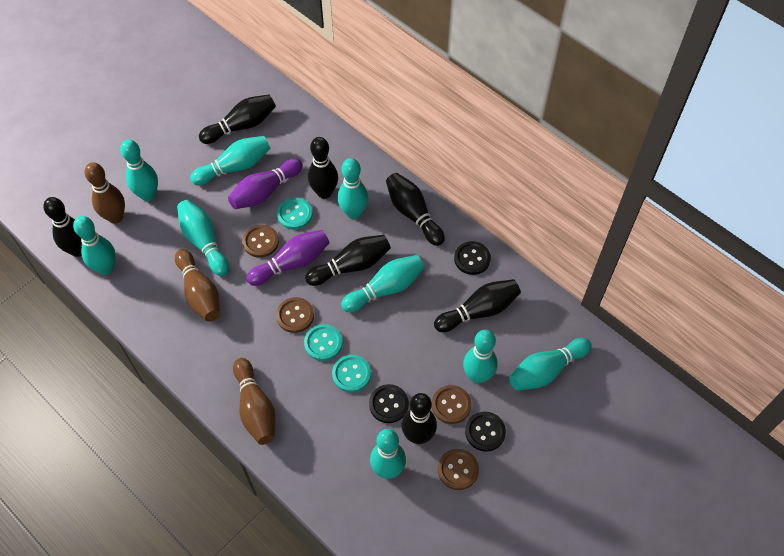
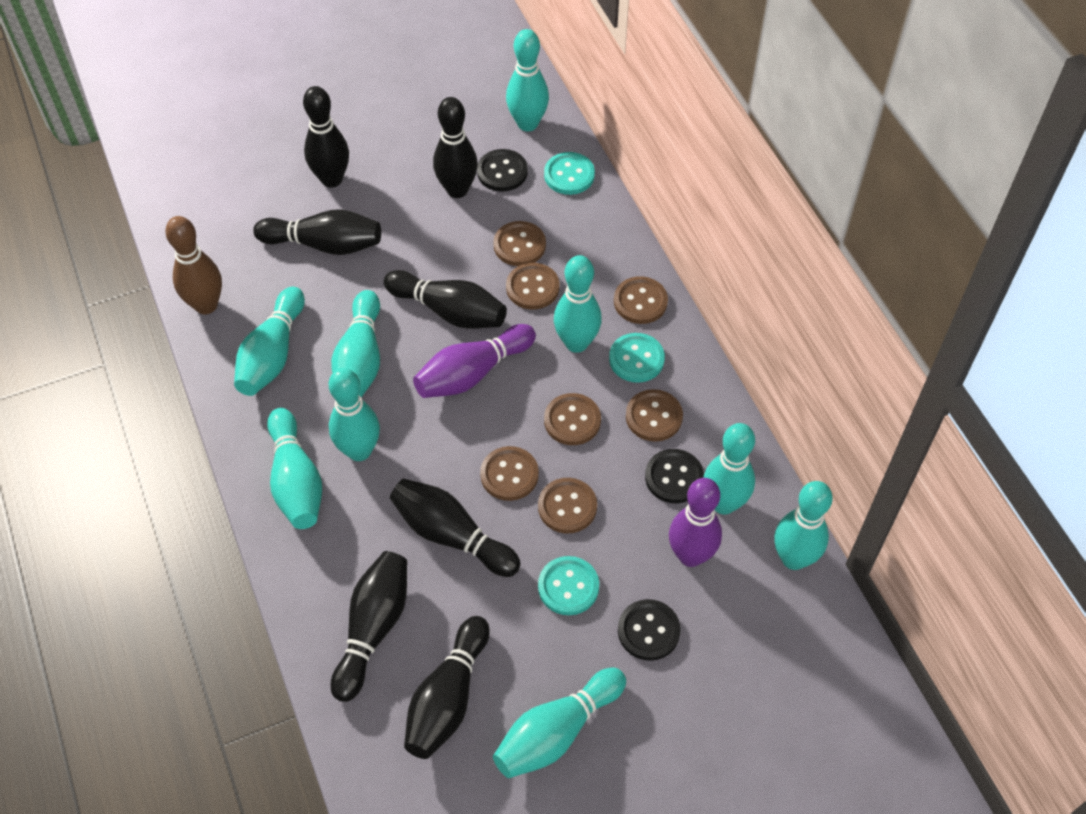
brown bowling pin: [85,162,125,224] [175,249,220,322] [233,358,276,445] = 3 -> [165,216,222,314] = 1
brown button: [242,225,279,258] [276,297,314,333] [432,385,471,424] [438,449,479,490] = 4 -> [480,446,539,501] [493,221,546,266] [506,263,559,309] [538,478,597,534] [544,393,601,445] [614,276,668,324] [626,389,683,442] = 7

